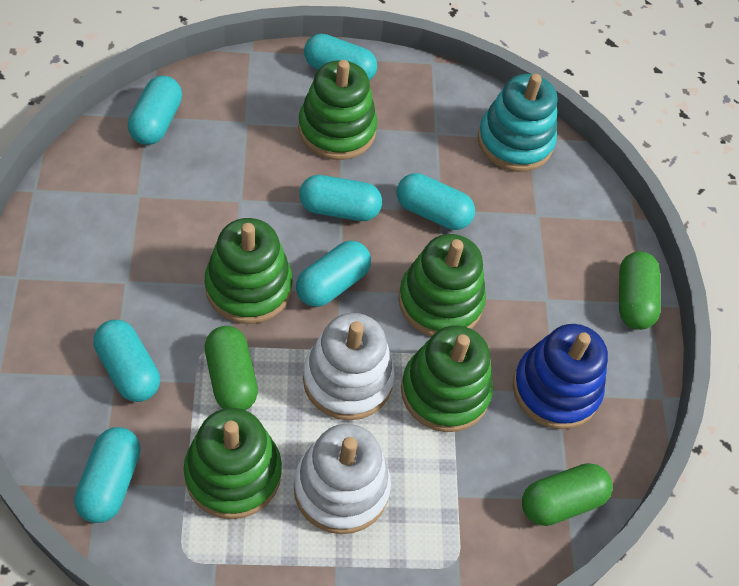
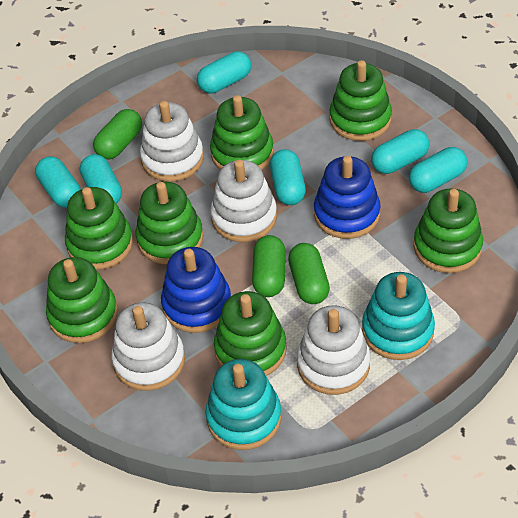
blue stacking toy: [513,324,608,429] = 1 -> [161,247,231,333] [314,156,381,239] = 2
green stacking toy: [184,408,282,519] [205,218,293,324] [298,60,377,160] [398,234,486,337] [401,325,493,432] = 5 -> [46,257,118,343] [65,187,133,270] [136,182,203,264] [210,95,274,170] [214,291,287,376] [329,60,392,141] [413,188,483,273] = 7
turquoise capsule: [74,427,141,523] [94,320,160,402] [128,76,182,145] [296,241,371,307] [299,175,382,221] [304,34,377,81] [397,173,475,230] = 7 -> [35,156,81,208] [80,154,122,204] [197,51,251,94] [270,149,306,205] [371,129,430,174] [409,147,467,193] = 6
turquoise stacking toy: [478,74,557,172] = 1 -> [205,359,281,450] [362,272,435,360] = 2
white stacking toy: [294,424,391,534] [303,313,395,420] = 2 -> [111,302,185,391] [140,101,204,182] [210,160,277,242] [297,305,371,395] = 4

